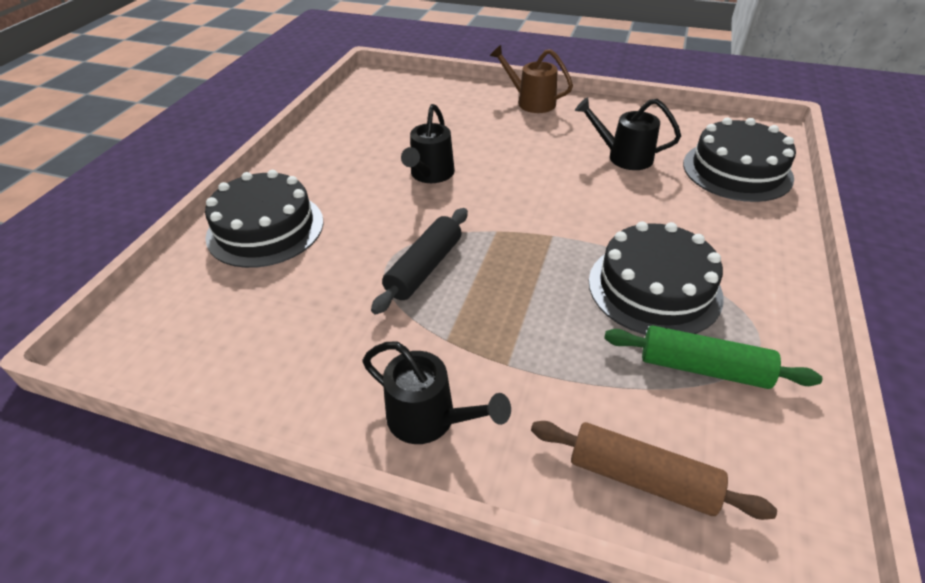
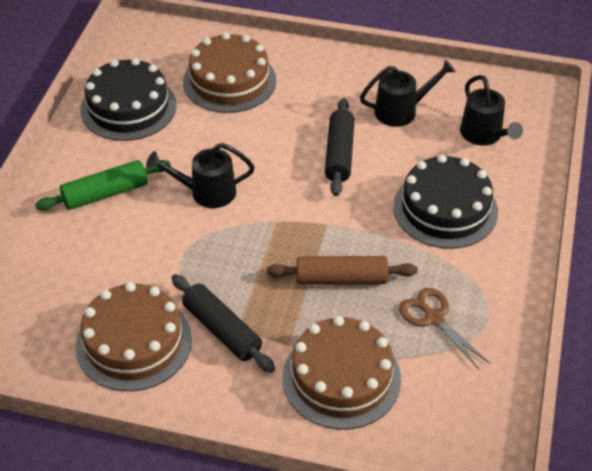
black cake: [205,170,324,268] [589,221,724,335] [683,118,796,202] = 3 -> [80,58,177,141] [393,155,498,249] = 2
black rolling pin: [371,208,468,315] = 1 -> [171,274,275,373] [325,98,355,196] = 2
brown cake: none = 0 -> [75,282,192,391] [183,32,276,113] [283,316,401,430] = 3
brown scissors: none = 0 -> [399,288,490,370] = 1
brown watering can: [490,45,573,113] = 1 -> none = 0

